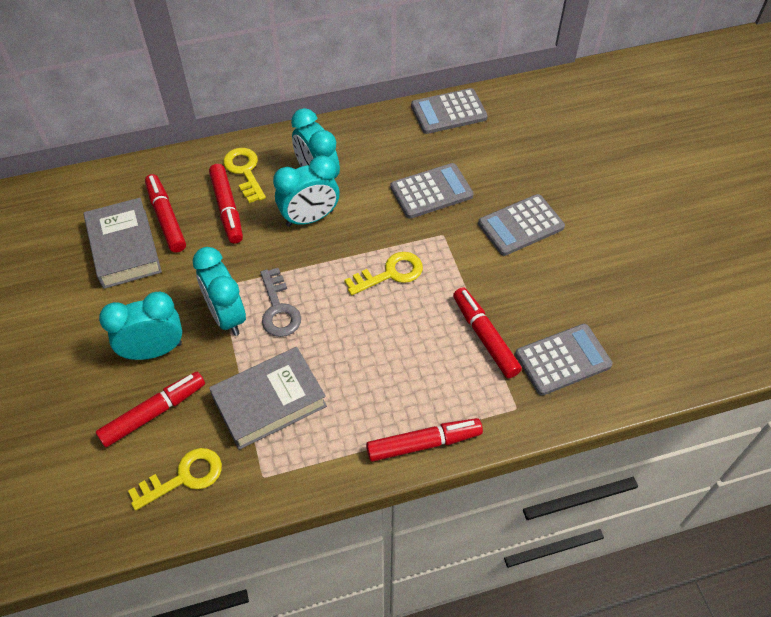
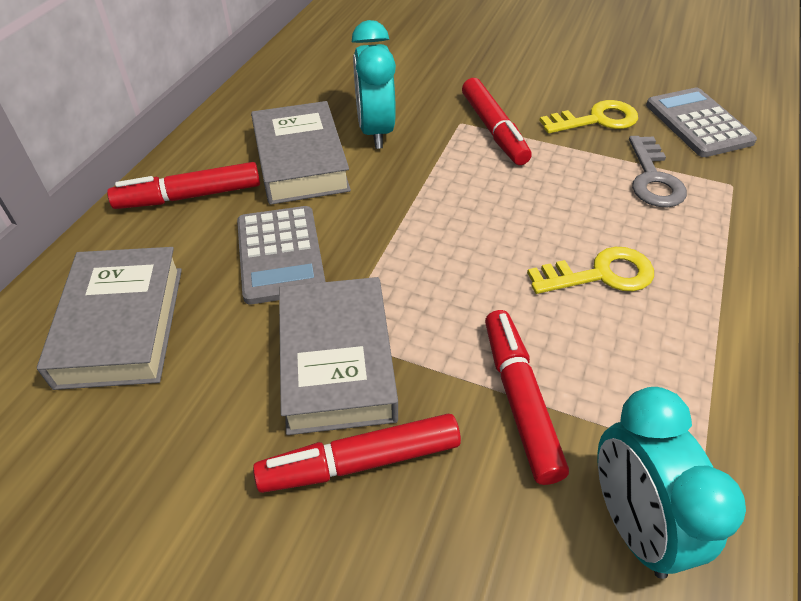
grey book: [84,198,162,289] [209,347,327,450] = 2 -> [37,247,182,390] [251,101,351,205] [279,277,398,435] = 3
grey calculator: [390,163,474,219] [411,88,488,134] [478,194,565,256] [515,324,613,396] = 4 -> [237,206,325,304] [646,88,757,157] = 2
red marker: [96,371,205,447] [145,174,186,253] [209,164,243,244] [366,418,483,462] [453,287,522,378] = 5 -> [107,162,260,209] [253,414,461,493] [462,78,532,165] [485,310,569,485] = 4
turquoise clock: [99,292,182,360] [193,247,246,336] [273,155,339,227] [291,108,340,179] = 4 -> [352,20,396,149] [598,387,746,579] = 2
yellow key: [128,448,222,511] [223,148,266,203] [344,252,423,295] = 3 -> [527,247,654,294] [539,100,638,134] = 2

